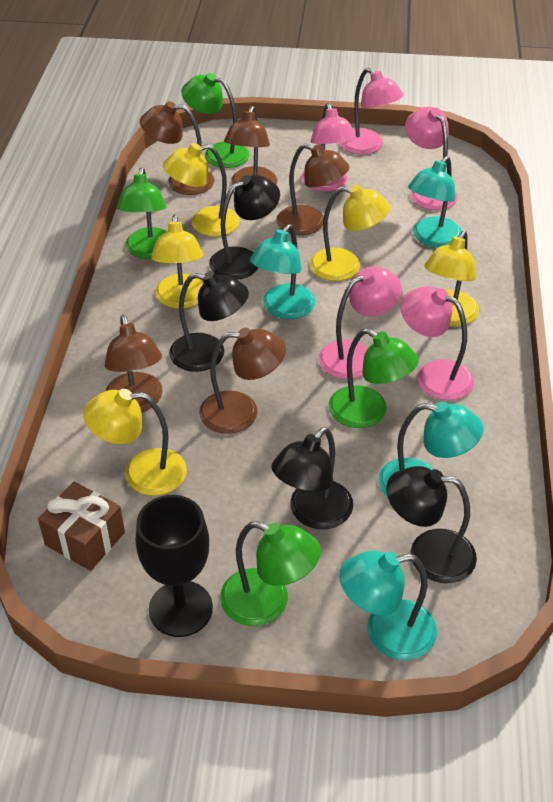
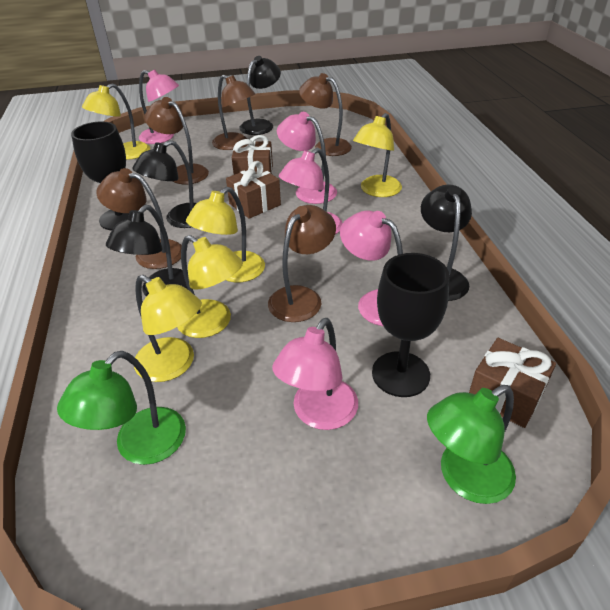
black goblet: [136,495,213,637] = 1 -> [71,121,129,230] [372,253,449,397] = 2
brown gift: [38,482,125,571] = 1 -> [226,161,281,219] [232,135,273,175] [469,338,556,428] = 3
green lamp: [117,167,167,259] [181,73,250,168] [220,521,321,626] [329,329,419,428] = 4 -> [57,351,186,465] [427,385,516,504] = 2
turquoise lamp: [250,224,316,319] [339,551,437,660] [378,402,483,498] [408,156,462,248] = 4 -> none = 0

